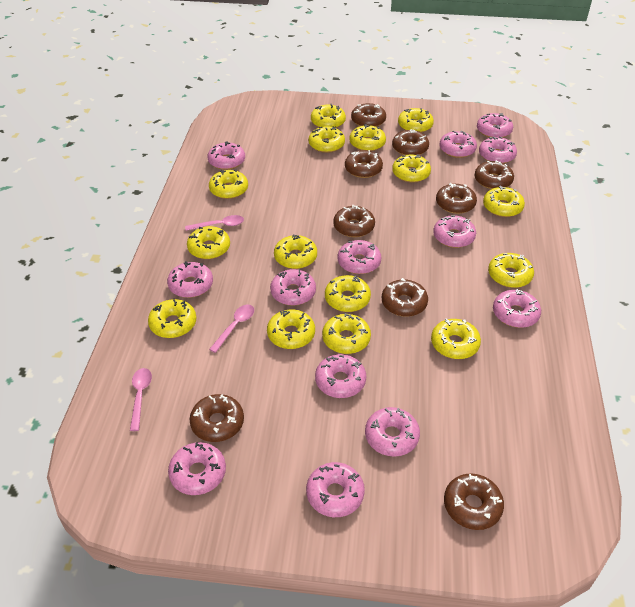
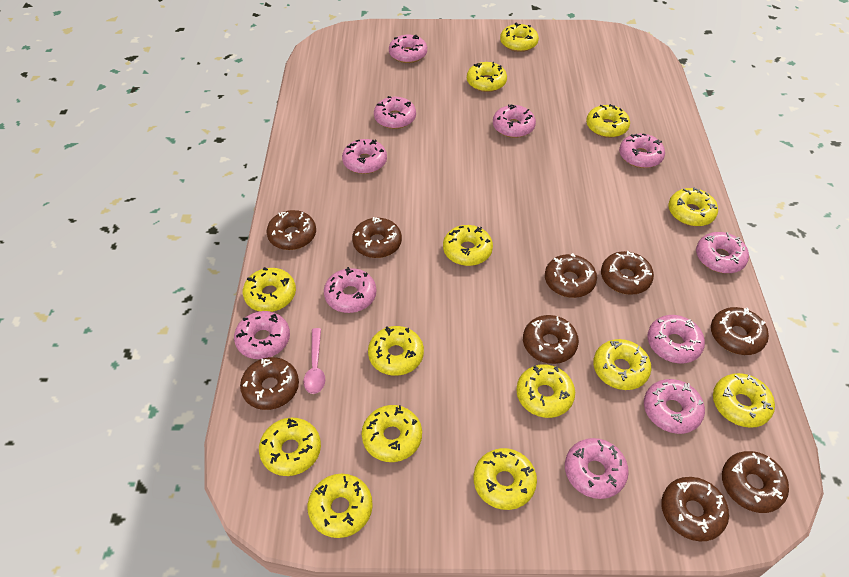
pink donut: [167,261,213,298] [168,442,226,495] [208,141,245,170] [270,269,316,306] [306,462,365,517] [315,354,366,398] [338,240,381,274] [365,407,420,457] [433,215,476,248] [440,131,477,158] [477,113,513,137] [479,137,517,163] [493,289,541,328] = 13 -> [234,311,290,359] [324,267,376,313] [342,139,387,174] [374,96,416,129] [389,35,427,63] [493,104,536,138] [565,438,629,499] [619,133,665,168] [644,379,705,434] [647,315,705,363] [696,232,749,274] = 11
pink spoon: [130,368,152,431] [185,215,244,231] [209,304,254,353] = 3 -> [303,328,325,394] = 1
yellow donut: [148,299,197,338] [187,226,230,259] [209,169,248,199] [267,309,315,349] [274,234,317,269] [308,126,345,153] [311,104,346,128] [322,313,371,354] [325,275,371,312] [349,124,386,151] [392,154,431,183] [398,108,434,133] [431,319,481,359] [483,185,525,217] [488,253,534,288] = 15 -> [243,267,296,312] [259,418,321,476] [307,474,373,538] [362,405,422,462] [368,326,424,376] [443,225,493,266] [467,62,507,92] [474,448,537,510] [500,23,539,52] [516,364,575,418] [586,104,630,138] [593,339,651,390] [668,187,718,226] [713,373,775,428] = 14

